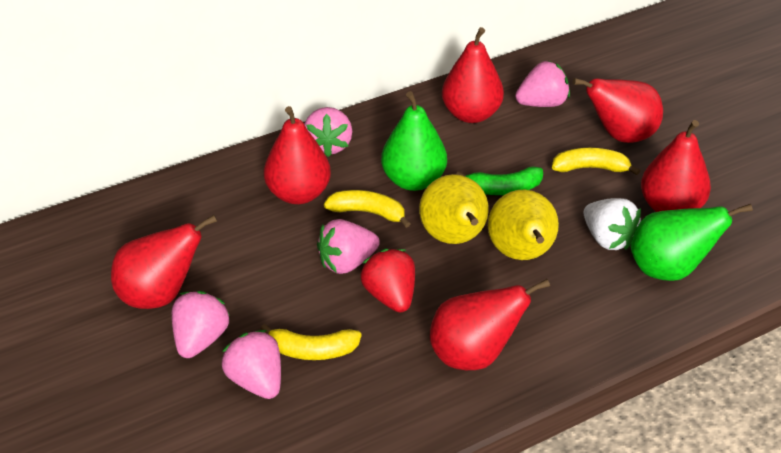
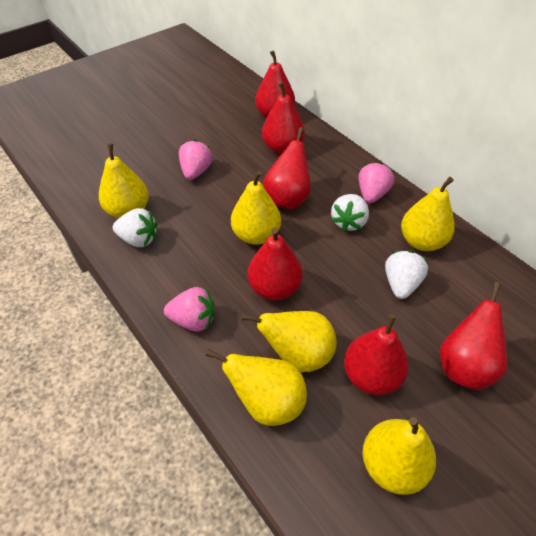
green banana: [456,166,543,195] = 1 -> none = 0
green pear: [381,91,447,191] [631,204,753,281] = 2 -> none = 0
pink strawberry: [172,291,230,358] [222,330,281,399] [304,107,352,157] [317,219,380,274] [515,61,570,107] = 5 -> [164,287,214,332] [179,139,213,180] [358,162,394,203] = 3
red strawberry: [361,249,415,312] = 1 -> none = 0
white strawberry: [584,198,641,250] = 1 -> [113,208,157,247] [331,194,369,232] [385,251,428,299] = 3
yellow banana: [261,324,362,360] [324,190,411,228] [552,148,640,175] = 3 -> none = 0
yellow pear: [419,174,489,244] [488,190,559,260] = 2 -> [99,143,149,218] [206,349,307,426] [231,170,281,245] [241,311,337,372] [362,417,436,495] [401,177,455,251] = 6

